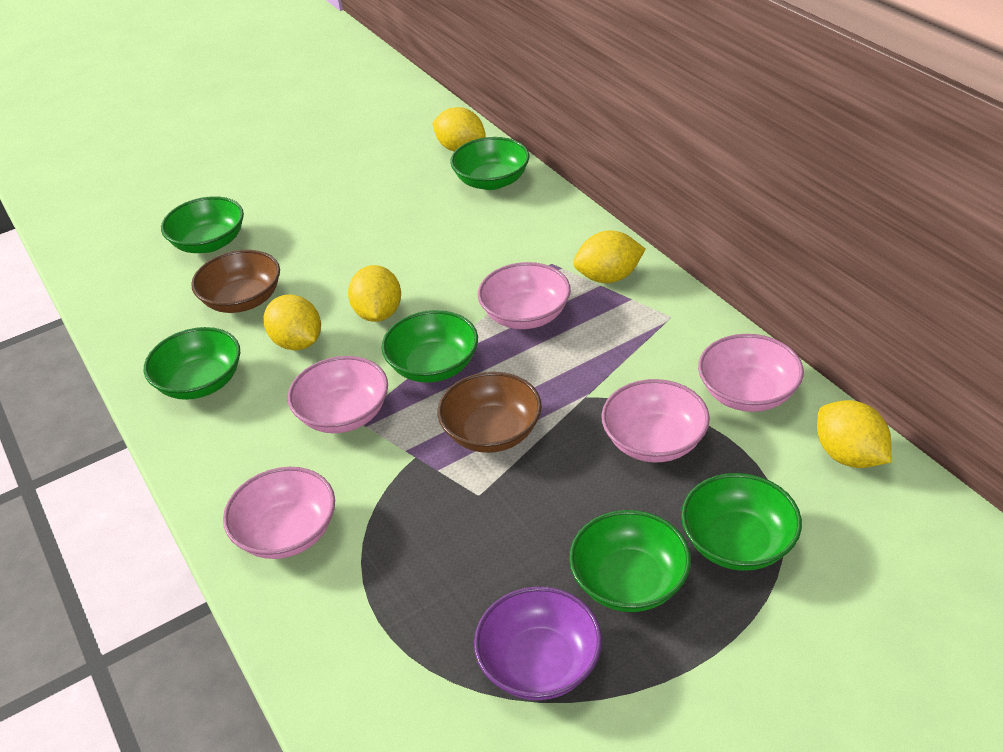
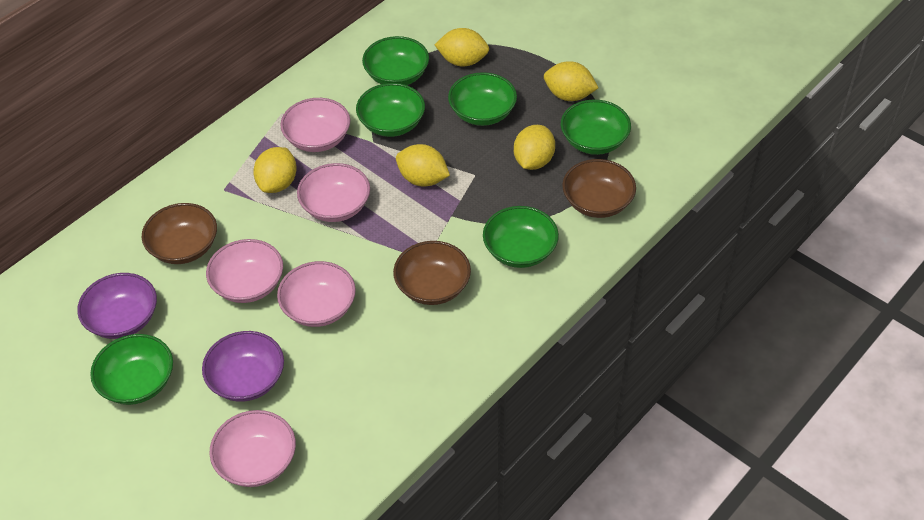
brown bowl: [191,250,280,313] [438,372,542,453] = 2 -> [142,203,217,264] [393,241,471,305] [562,159,636,218] = 3
purple bowl: [474,586,602,700] = 1 -> [77,273,157,339] [202,331,284,402] = 2

